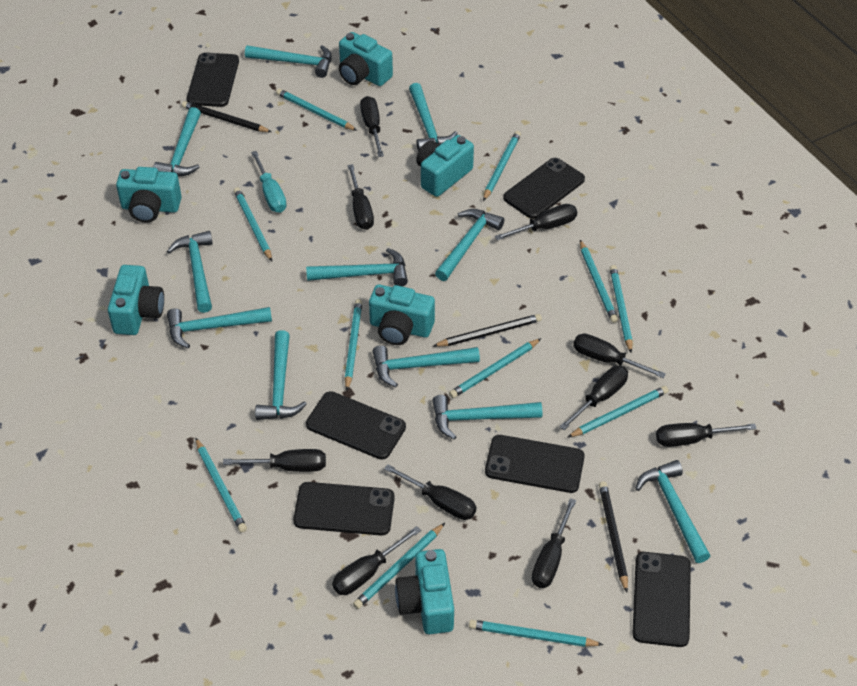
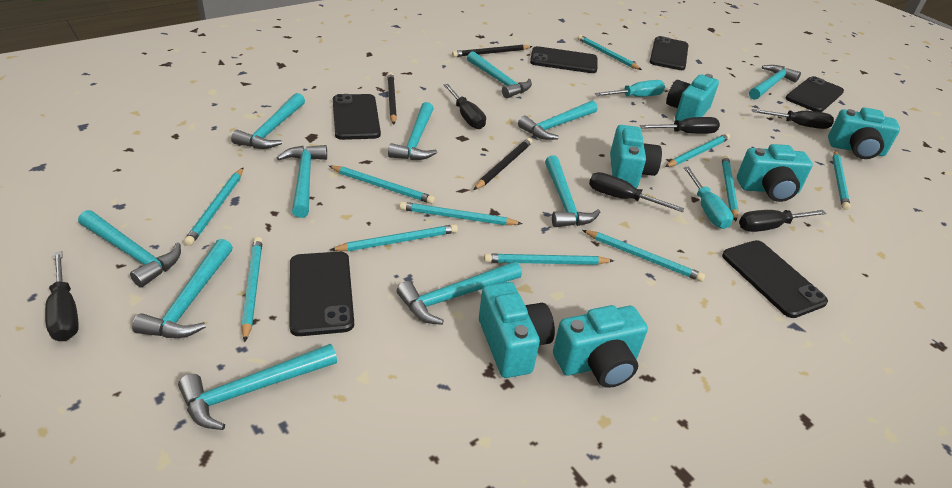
black screwdriver: [223,449,326,472] [332,526,421,595] [348,164,374,230] [360,96,384,157] [384,464,476,520] [495,204,577,240] [532,498,576,588] [559,366,628,430] [573,333,666,378] [656,423,757,447] = 10 -> [45,251,79,341] [444,84,486,129] [589,172,684,212] [640,117,720,134] [739,210,827,232] [752,109,834,129] = 6
turquoise screwdriver: [251,151,286,213] = 1 -> [595,80,665,97] [683,167,733,229] = 2

